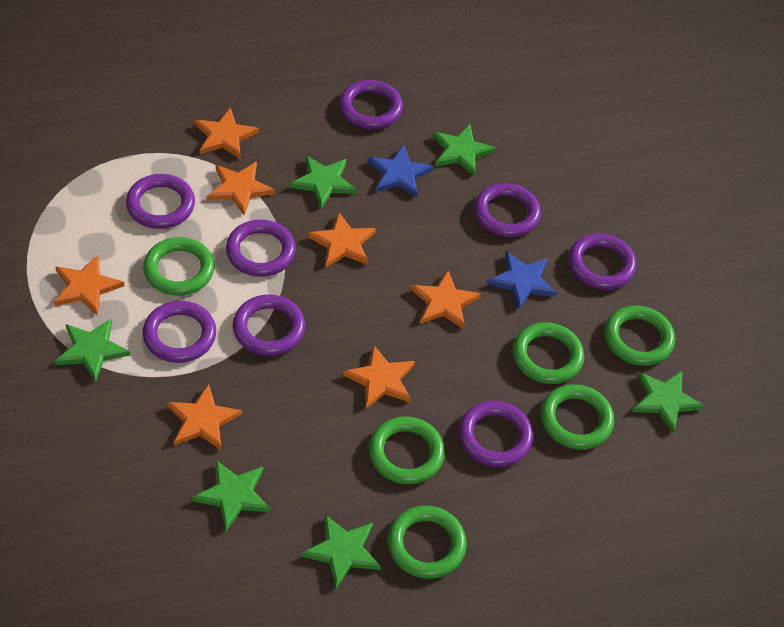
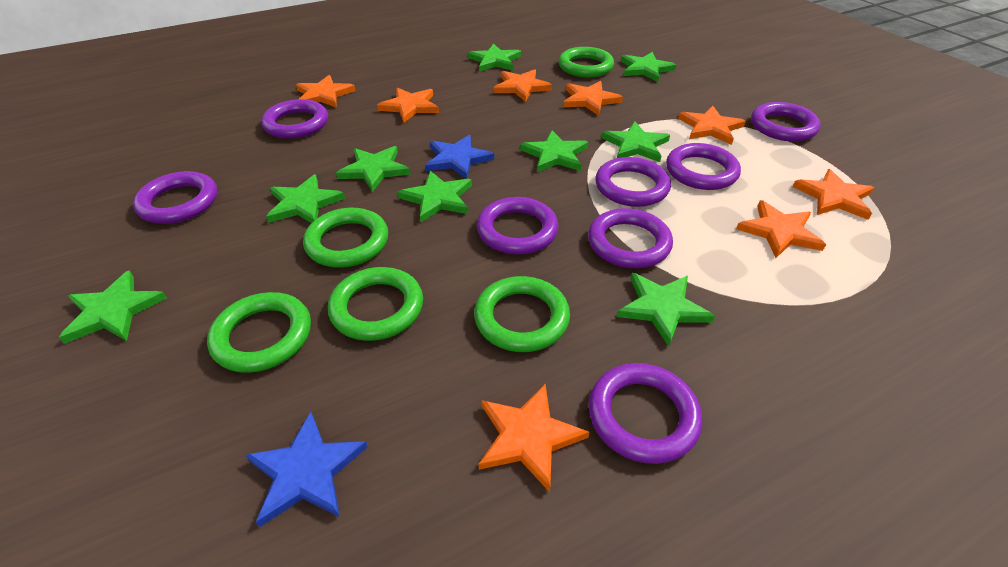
green ring: [143,237,215,296] [369,417,445,484] [388,505,467,579] [513,322,584,384] [541,384,614,450] [605,305,675,366] = 6 -> [207,292,311,373] [303,208,388,268] [328,267,423,341] [474,276,570,352] [559,47,614,77] = 5
green star: [55,319,130,382] [192,460,270,531] [290,156,357,209] [301,515,381,589] [433,124,496,176] [632,371,705,433] = 6 -> [59,270,167,344] [266,174,345,223] [336,146,410,192] [398,171,472,222] [468,43,521,72] [520,130,588,172] [602,121,670,162] [617,273,715,346] [621,52,676,82] = 9
orange star: [54,255,124,316] [167,384,242,450] [194,107,259,159] [207,161,275,215] [308,212,376,268] [343,345,415,409] [411,270,481,329] = 7 -> [296,75,356,108] [377,88,439,123] [478,384,589,492] [493,69,552,102] [563,81,623,116] [678,106,746,145] [736,200,826,258] [793,169,874,220] = 8

